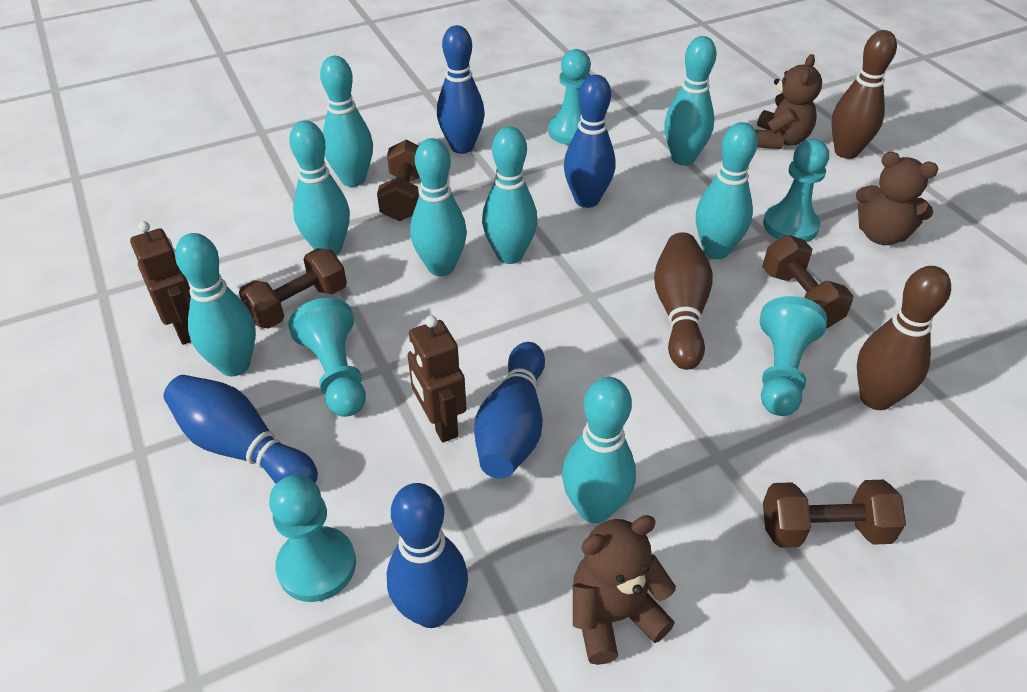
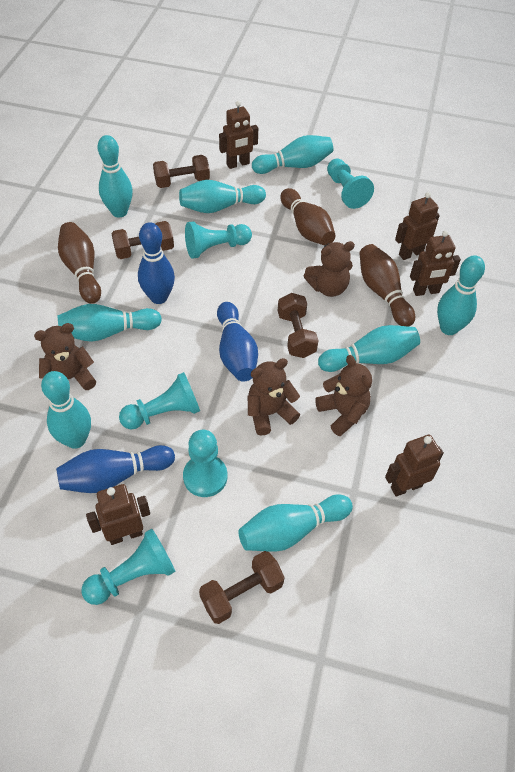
blue bowling pin: [164,375,318,484] [387,483,468,628] [437,25,485,154] [474,342,545,479] [564,75,615,208] = 5 -> [56,445,175,493] [138,222,175,304] [217,302,258,382] = 3
brown robot: [130,221,191,345] [408,315,466,443] = 2 -> [86,484,150,545] [219,101,258,169] [385,435,444,497] [395,192,440,260] [410,230,461,296] = 5
brown teddy bear: [573,515,676,665] [755,54,822,149] [856,152,938,245] = 3 -> [34,323,96,390] [248,358,300,436] [304,241,355,297] [315,355,372,436] = 4

